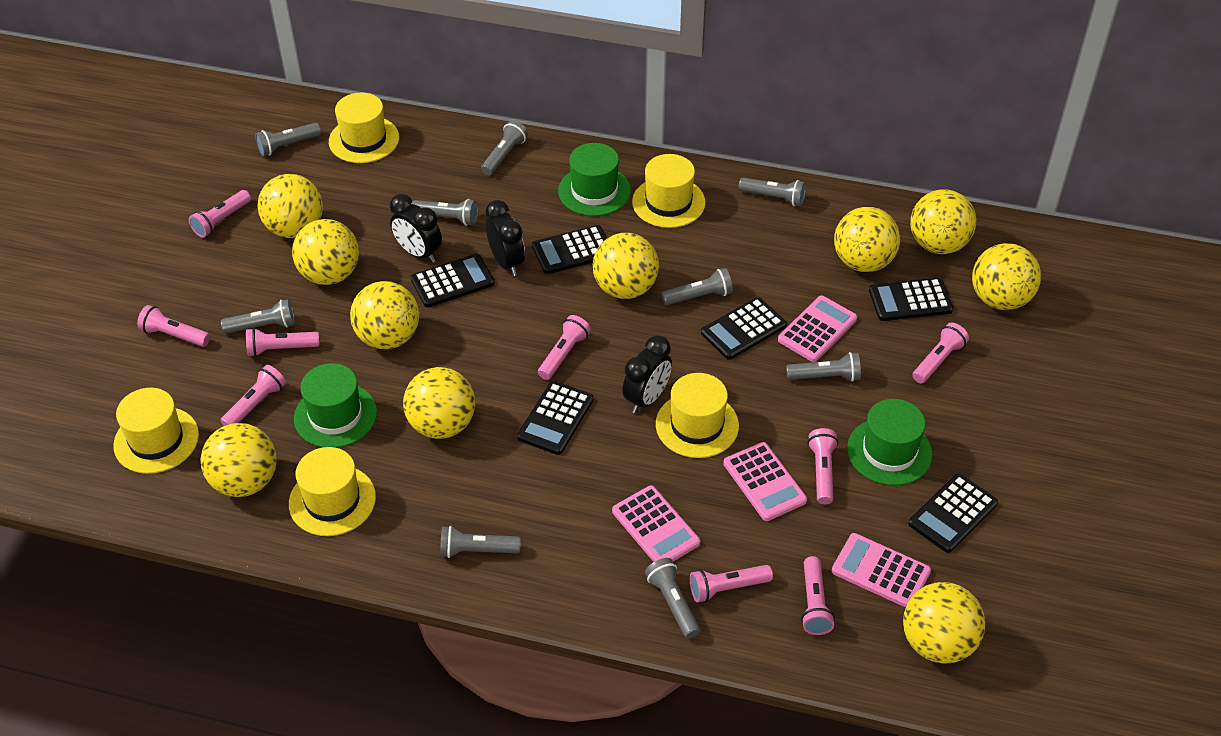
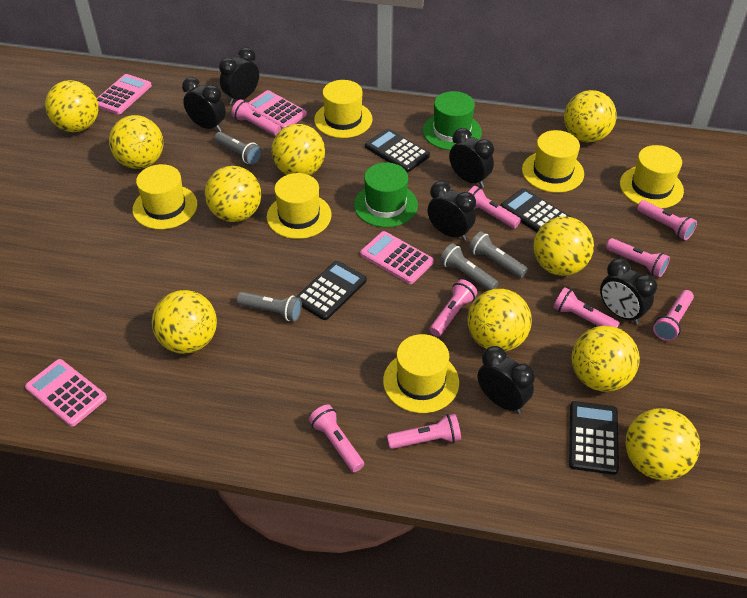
black calculator: [411,254,495,307] [517,381,594,455] [532,225,607,274] [701,297,787,360] [869,278,953,321] [908,473,998,553] = 6 -> [296,261,367,320] [365,129,430,173] [501,188,570,232] [569,401,619,475] = 4
black clock: [390,194,442,263] [485,200,525,276] [622,335,672,413] = 3 -> [182,77,226,132] [219,47,259,105] [428,181,476,241] [449,128,494,188] [477,346,535,414] [600,258,657,325] = 6
green hat: [294,363,377,448] [558,143,631,216] [847,399,933,486] = 3 -> [354,162,418,227] [423,91,482,150] = 2
grey flashlight: [221,299,295,333] [255,123,321,156] [411,199,478,226] [440,526,521,558] [481,120,528,175] [645,558,700,638] [661,268,733,305] [739,177,806,206] [786,352,861,382] = 9 -> [214,132,262,165] [237,292,302,321] [440,243,498,290] [469,231,528,278] = 4
yellow hat: [113,388,199,474] [289,447,376,536] [329,93,399,163] [632,154,706,228] [656,373,739,458] = 5 -> [132,164,197,229] [267,173,332,239] [314,80,373,138] [383,334,459,413] [522,130,584,193] [620,145,684,209] = 6

